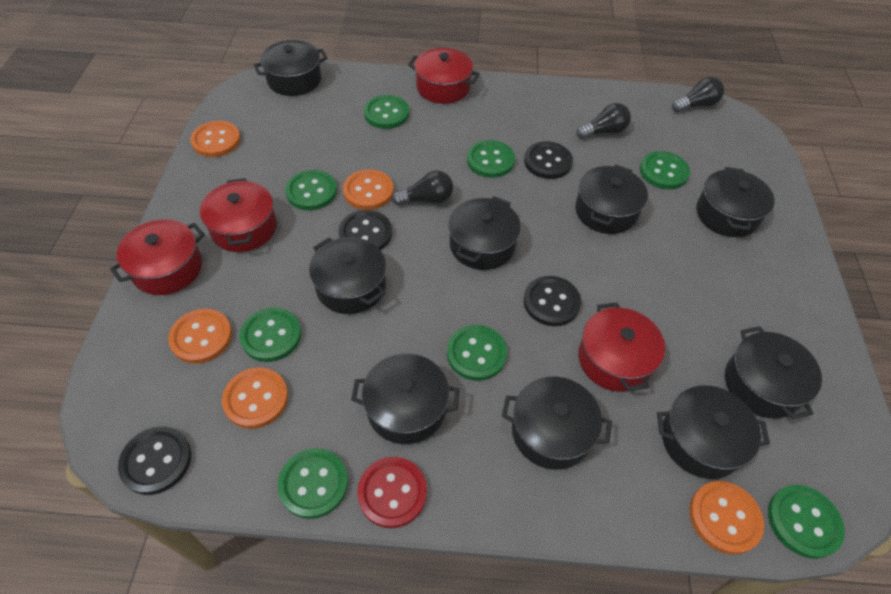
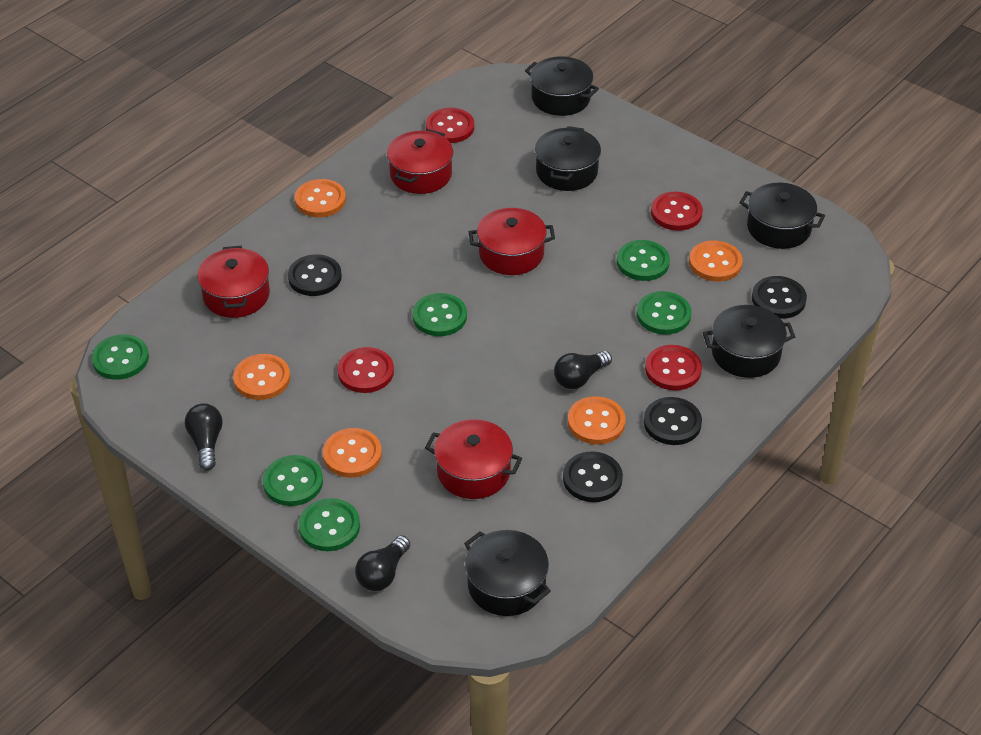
black pot: [254,40,327,96] [309,237,386,314] [351,354,459,444] [448,196,521,270] [502,377,612,470] [575,165,648,234] [657,385,770,479] [696,167,775,237] [725,326,822,419] = 9 -> [464,530,551,616] [525,56,599,116] [535,126,601,191] [703,305,795,378] [739,183,825,249] = 5
green button: [239,307,301,362] [278,448,348,519] [285,170,337,210] [364,95,409,129] [447,325,507,381] [467,140,515,178] [640,151,690,189] [768,485,845,559] = 8 -> [91,334,149,380] [263,455,323,506] [299,498,360,551] [412,293,467,336] [617,240,670,281] [637,291,692,335] = 6
red button: [357,457,427,528] = 1 -> [337,347,394,393] [426,108,474,143] [645,345,702,391] [651,192,703,231] = 4

